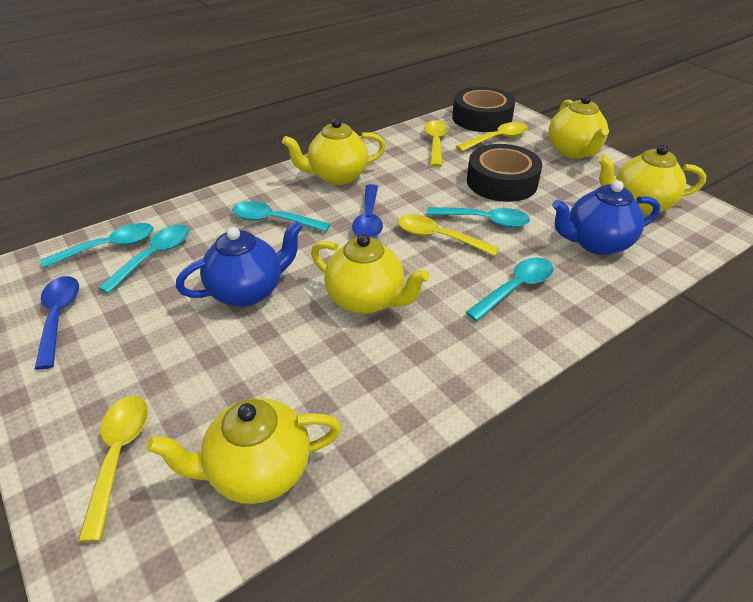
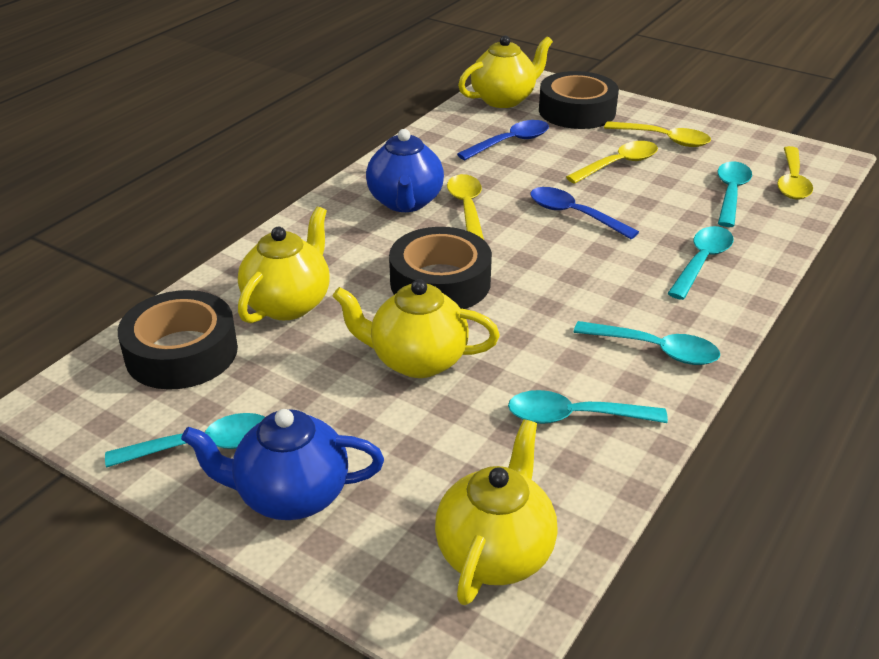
black tape: [452,87,515,132] [467,144,542,202] = 2 -> [118,290,238,390] [389,227,492,309] [539,71,619,129] = 3
yellow teapot: [147,398,341,504] [282,118,386,185] [311,234,430,314] [548,95,609,159] [598,144,707,215] = 5 -> [238,207,329,324] [333,279,500,378] [435,419,558,605] [458,35,553,108] = 4

